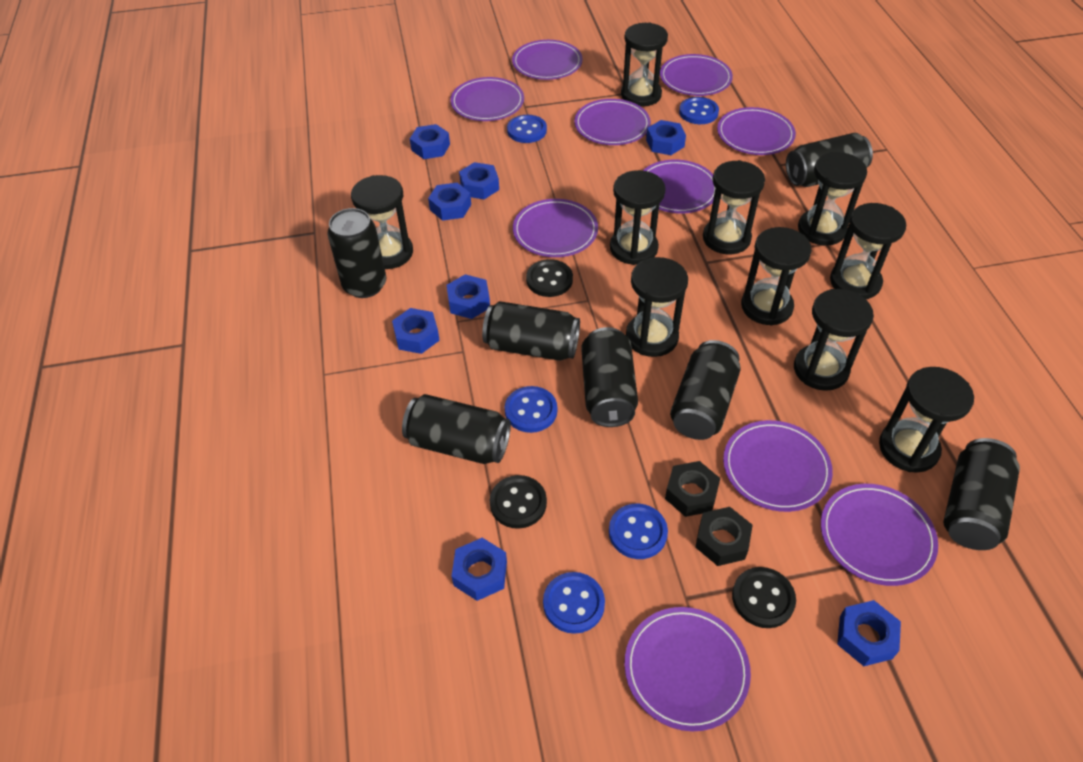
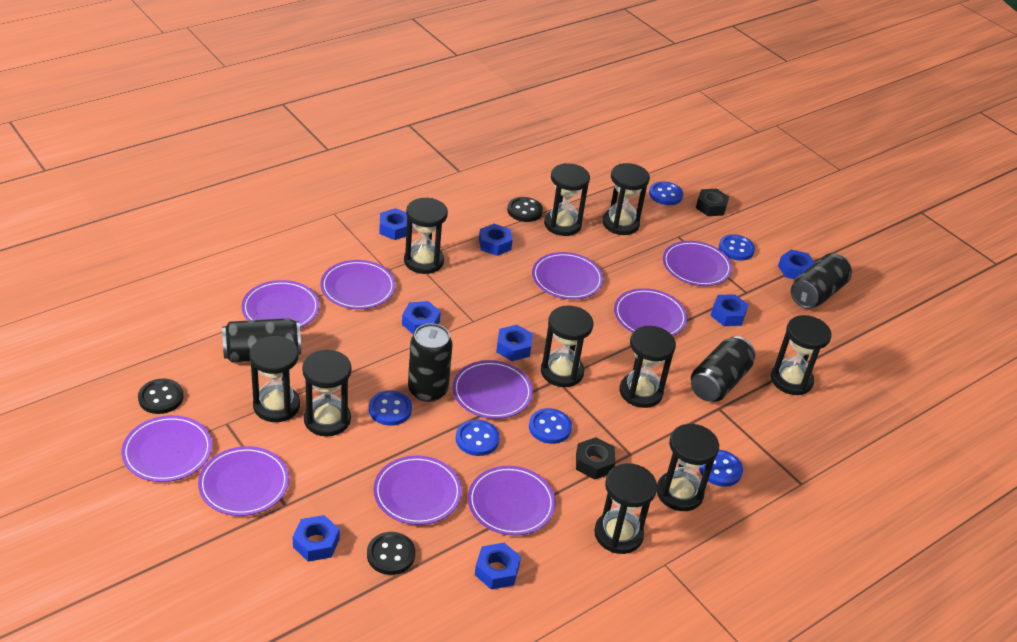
black can: [327,208,386,298] [402,394,511,464] [482,301,580,361] [581,327,638,427] [670,340,741,440] [786,133,873,187] [943,438,1020,550] = 7 -> [222,318,301,362] [408,323,453,402] [691,336,755,402] [791,253,852,309] = 4
blue button: [505,386,557,433] [507,115,547,143] [543,572,605,634] [609,503,668,559] [679,97,719,124] = 5 -> [369,390,412,426] [456,420,500,456] [529,408,572,444] [649,181,683,205] [699,450,743,487] [719,234,755,261] = 6

